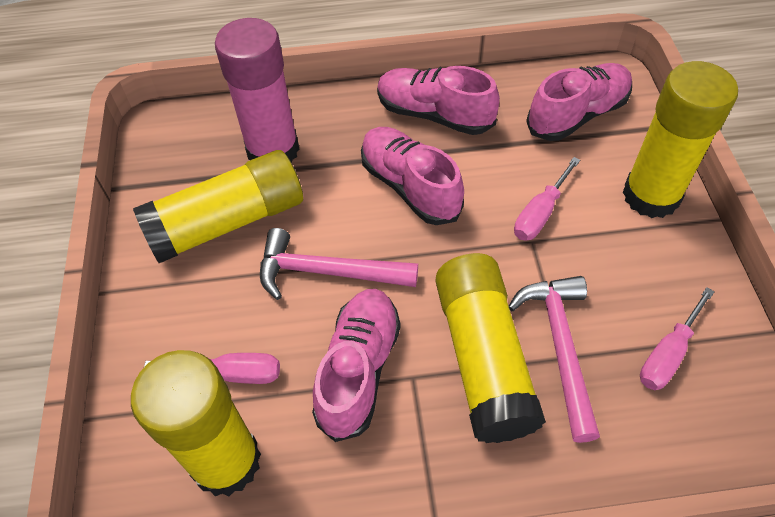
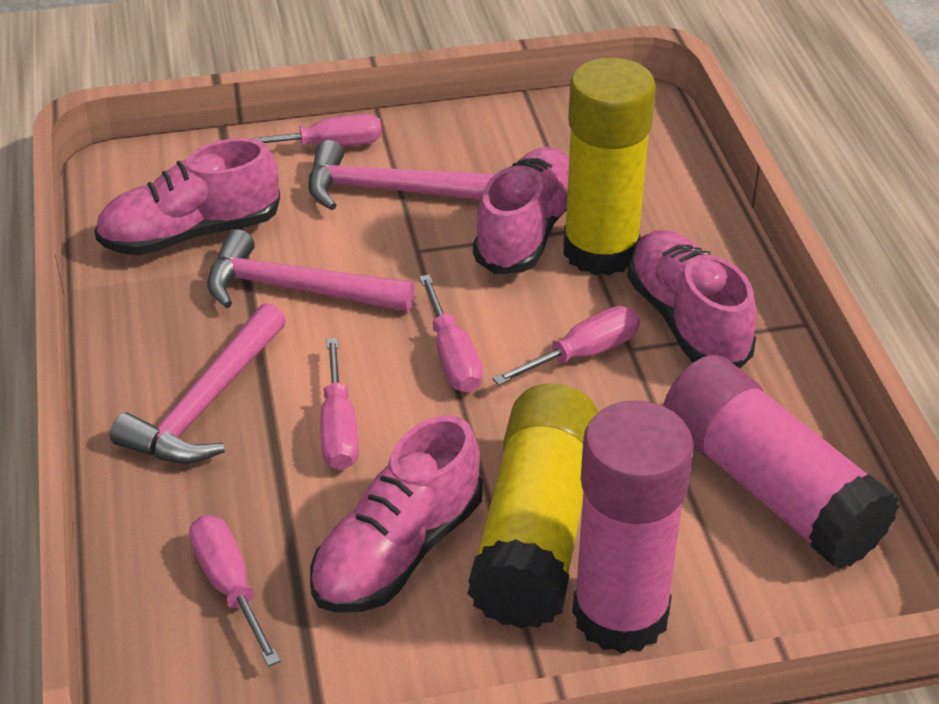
pink glue stick: [215,18,299,163] = 1 -> [572,400,694,654] [663,355,899,569] = 2
pink hammer: [260,228,418,300] [509,276,600,443] = 2 -> [110,303,286,464] [207,229,415,312] [308,140,495,210] = 3
pink screwdriver: [144,353,280,384] [514,157,580,241] [640,287,715,390] = 3 -> [189,515,280,666] [250,114,382,147] [320,338,359,470] [419,275,483,393] [492,306,640,385] = 5
yellow glue stick: [131,350,261,496] [133,150,303,263] [436,253,546,443] [622,61,738,218] = 4 -> [467,383,599,629] [563,58,656,276] = 2

